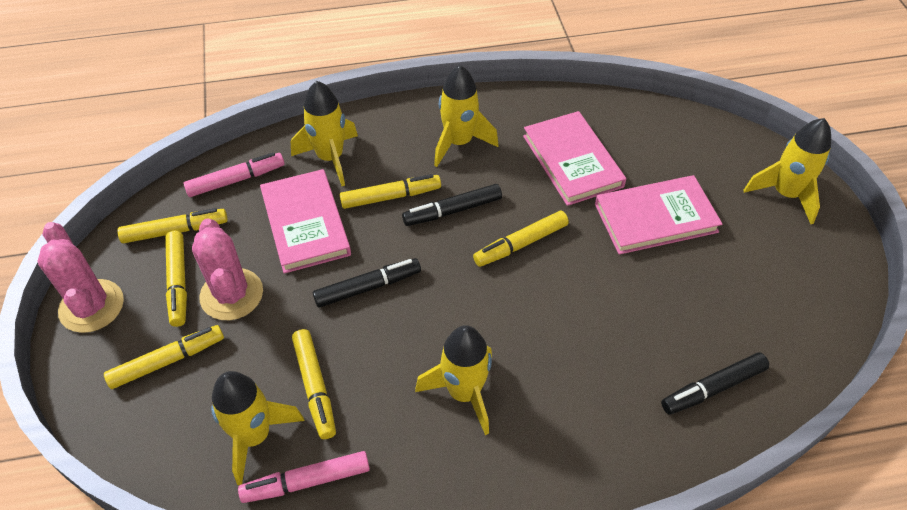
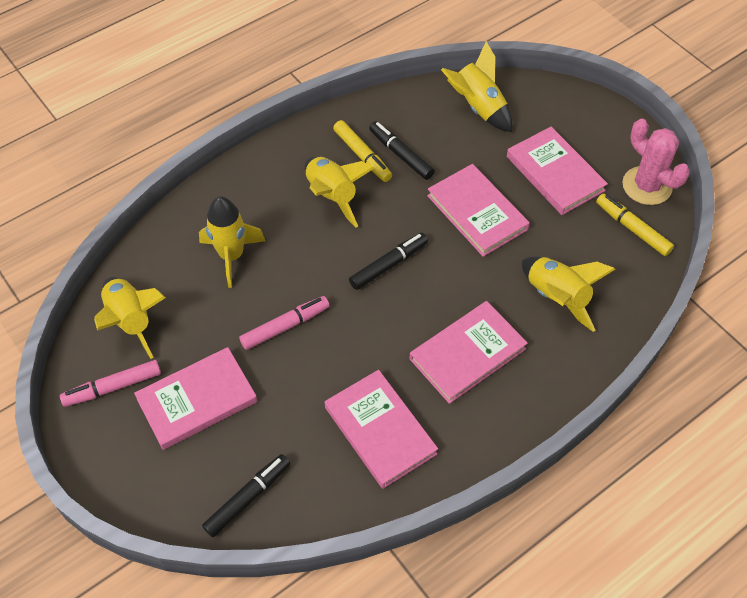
pink book: [260,169,351,274] [523,111,626,206] [595,175,723,255] = 3 -> [134,347,257,450] [325,370,438,489] [410,301,528,404] [427,164,530,257] [507,127,608,215] = 5
pink cactus: [37,222,124,333] [192,218,263,320] = 2 -> [622,119,690,205] = 1
yellow marker: [104,325,224,389] [117,208,228,243] [165,231,187,327] [292,329,336,439] [340,174,441,209] [473,211,569,267] = 6 -> [333,120,392,182] [596,193,674,256] = 2

